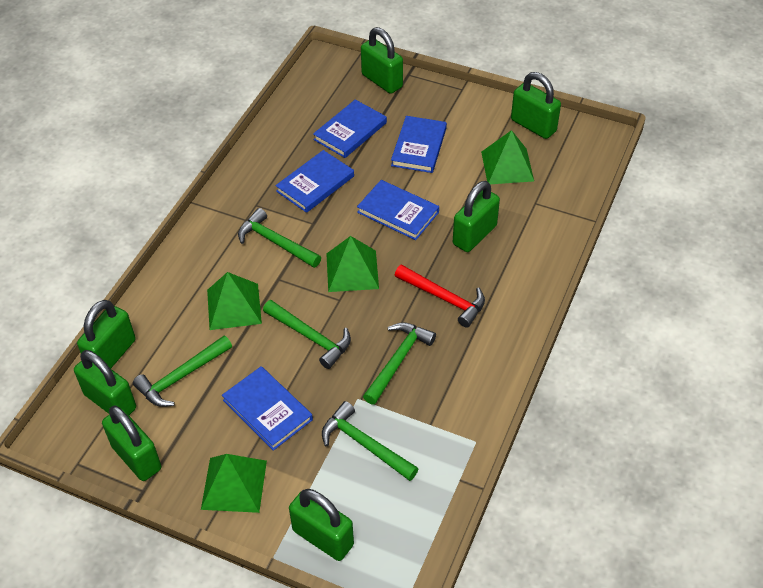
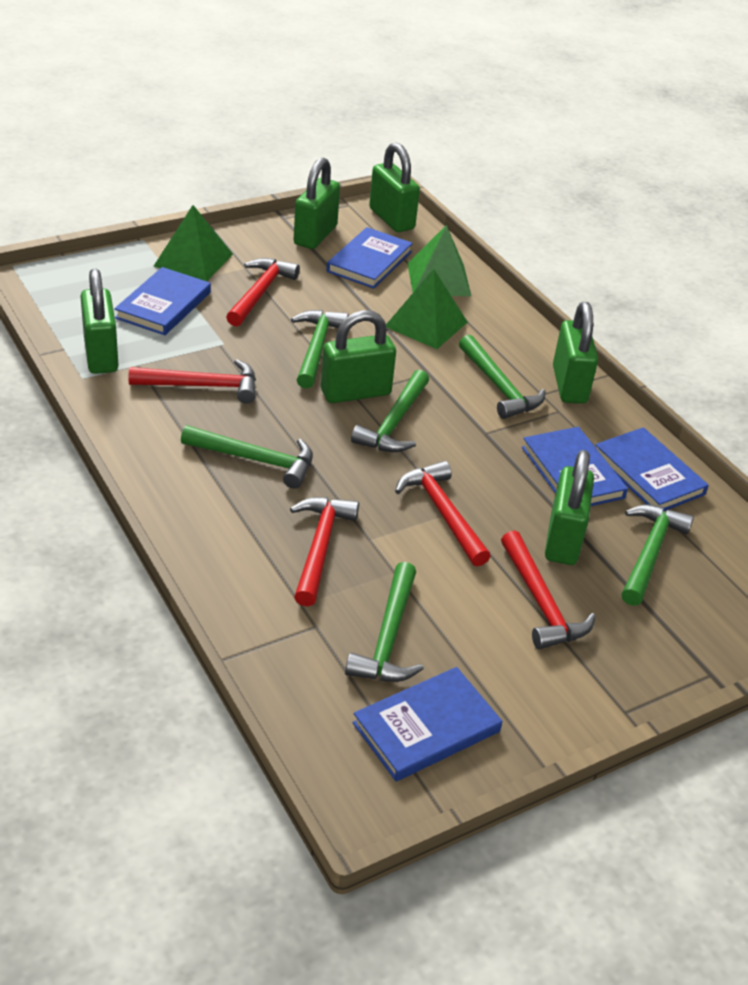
green hammer: [133,336,232,407] [238,208,321,268] [263,300,351,369] [322,401,418,481] [363,322,436,405] = 5 -> [181,425,313,489] [291,310,349,389] [345,562,424,682] [351,370,429,452] [459,335,546,419] [622,505,694,606] = 6
green padlock: [74,350,136,415] [77,300,136,369] [102,406,161,481] [289,489,354,561] [361,27,403,94] [453,181,500,252] [511,72,561,139] = 7 -> [81,269,119,374] [294,157,340,249] [321,310,396,403] [369,142,420,232] [545,450,594,565] [553,302,598,404] = 6
green pyramid: [201,454,267,513] [207,272,262,330] [327,236,379,292] [481,130,534,184] = 4 -> [154,205,233,281] [386,269,467,349] [407,225,471,296] = 3
red hammer: [395,265,485,328] = 1 -> [129,359,256,404] [226,258,300,327] [290,497,359,607] [395,461,490,566] [501,531,596,650] = 5

